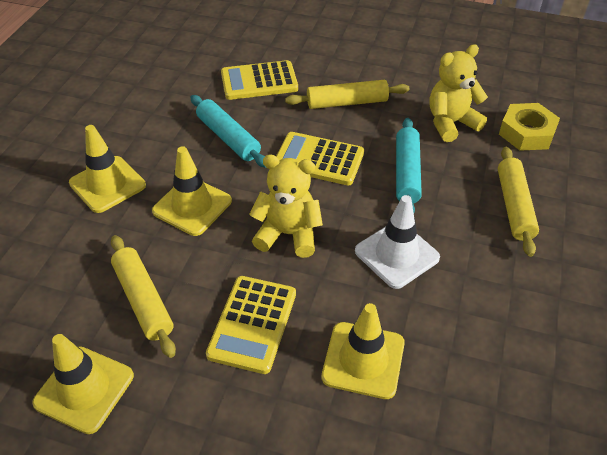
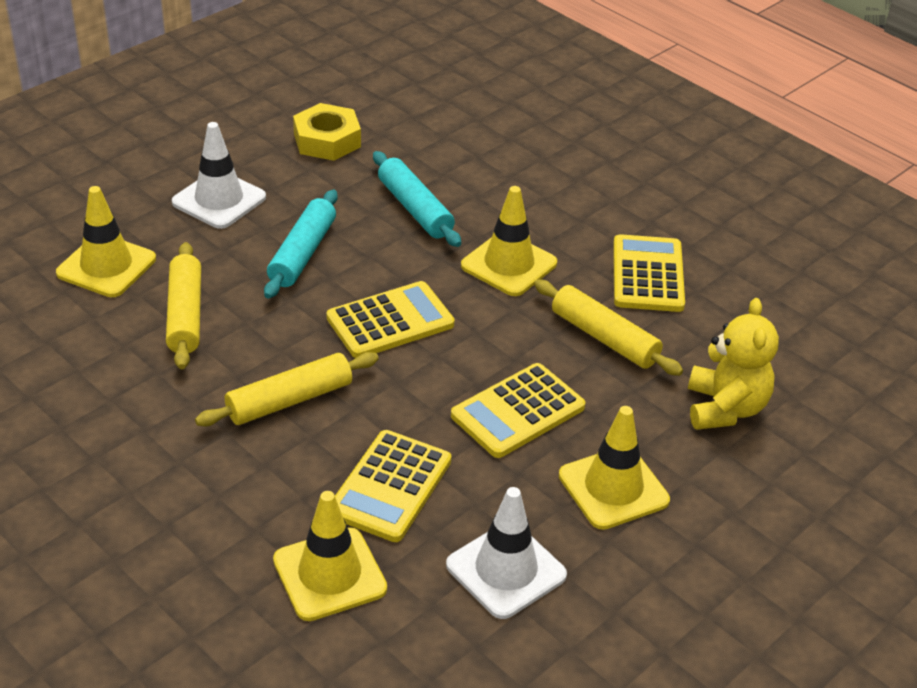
white traffic cone: [355,195,440,289] = 1 -> [172,122,266,229] [446,487,567,619] = 2
yellow calculator: [206,276,296,374] [221,60,298,100] [276,132,364,185] = 3 -> [327,281,455,358] [335,430,452,542] [451,363,585,458] [613,234,685,312] = 4
yellow teddy bear: [249,155,323,258] [429,44,488,142] = 2 -> [688,298,779,430] = 1

